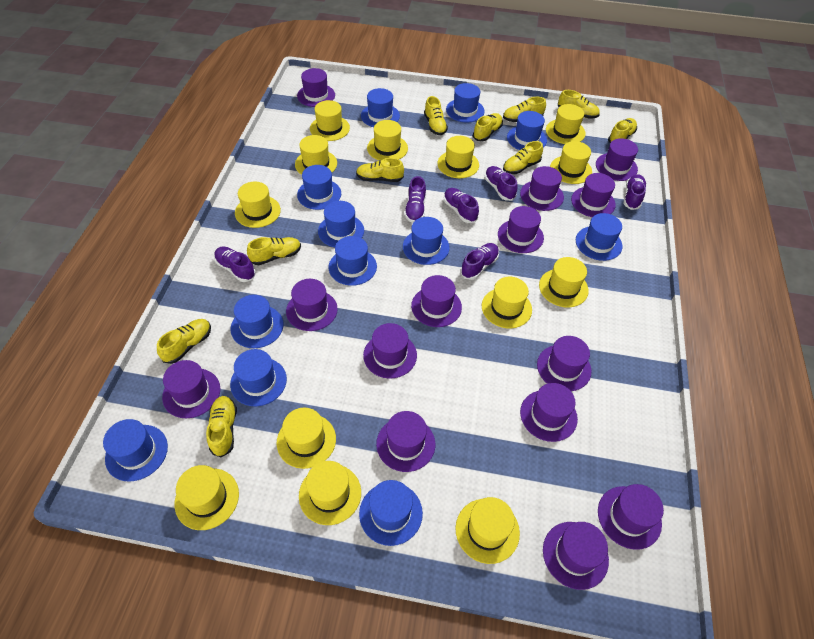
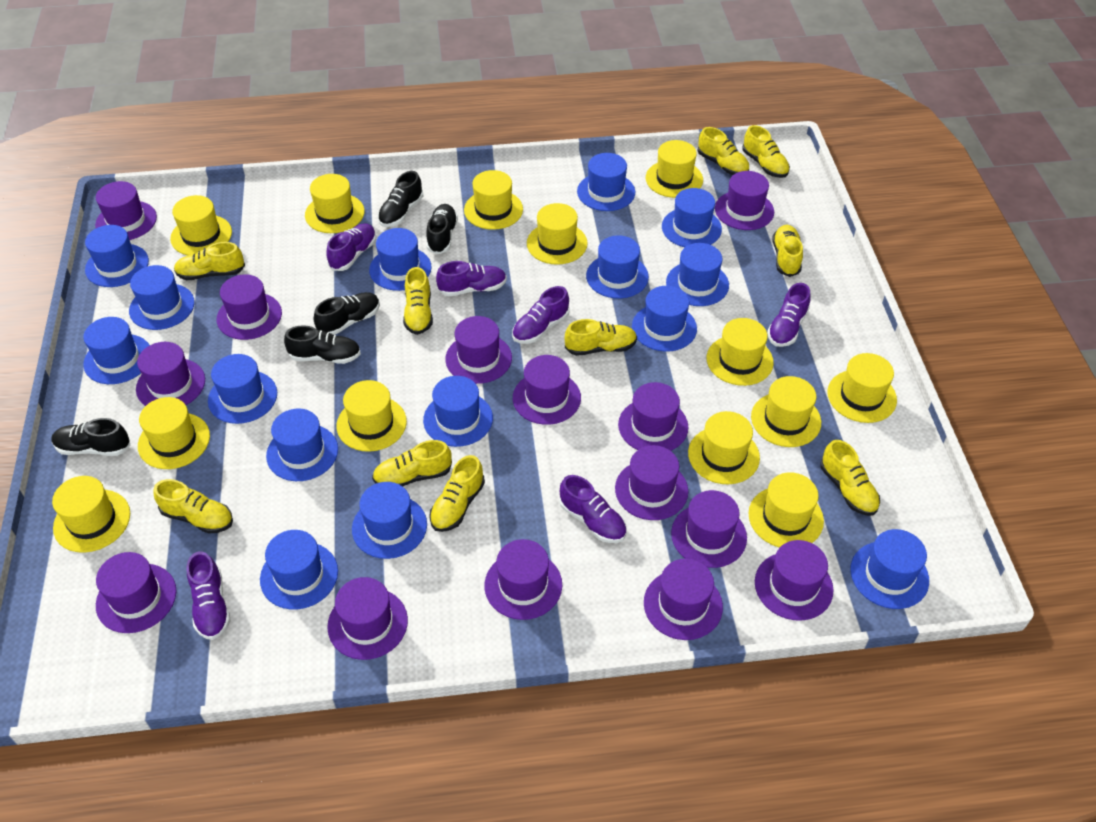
black shoe: none = 0 -> [51,418,131,456] [284,325,361,364] [314,292,380,335] [378,171,423,227] [426,204,458,254] = 5
blue hat: [103,419,168,482] [230,349,287,406] [231,295,284,348] [297,165,341,210] [318,201,364,247] [329,236,377,286] [359,480,423,546] [361,88,400,127] [403,217,450,265] [446,83,485,122] [507,111,547,150] [576,213,622,261] = 12 -> [83,317,150,384] [85,225,149,287] [129,265,195,330] [208,354,277,424] [260,530,338,610] [266,408,338,481] [352,482,427,559] [369,228,432,291] [423,376,493,447] [577,153,635,211] [586,235,649,299] [632,286,697,352] [662,188,722,247] [666,243,729,306] [850,529,929,609] = 15

